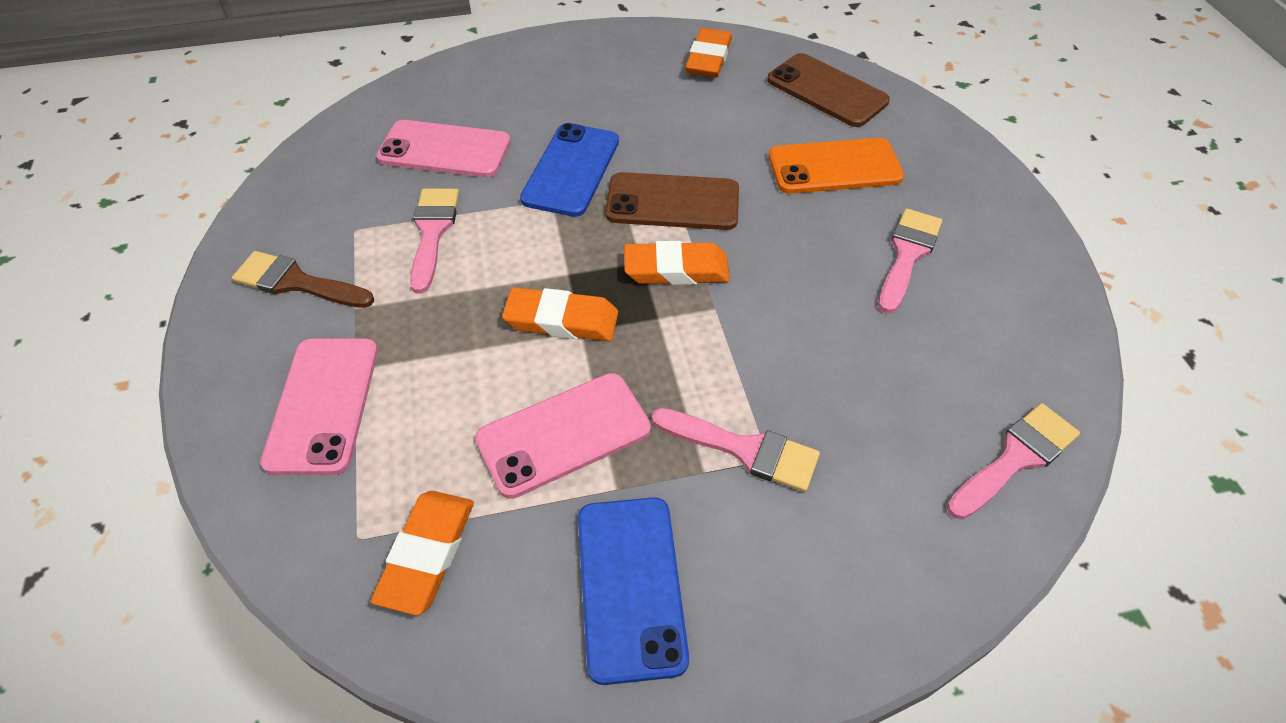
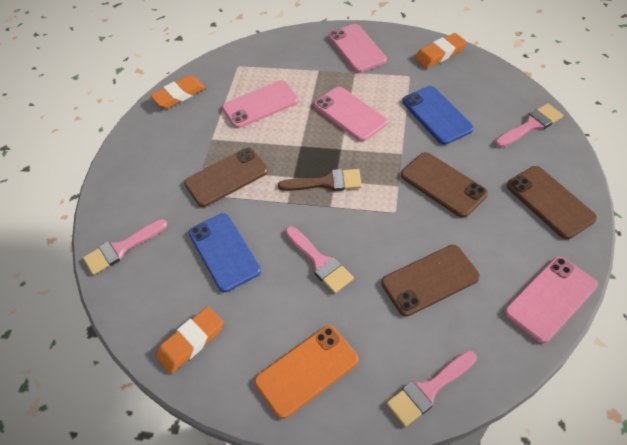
brown phone: [605,172,739,230] [767,53,890,127] = 2 -> [184,148,268,207] [381,245,480,316] [401,152,488,218] [507,166,597,239] = 4
orange eraser: [371,491,474,615] [502,287,618,341] [624,241,730,285] [685,28,732,77] = 4 -> [150,75,206,108] [156,306,223,374] [415,33,467,68] = 3
pink phone: [260,338,378,475] [376,120,510,178] [475,373,651,499] = 3 -> [222,80,298,128] [314,87,388,142] [328,24,387,73] [504,256,598,343] = 4

